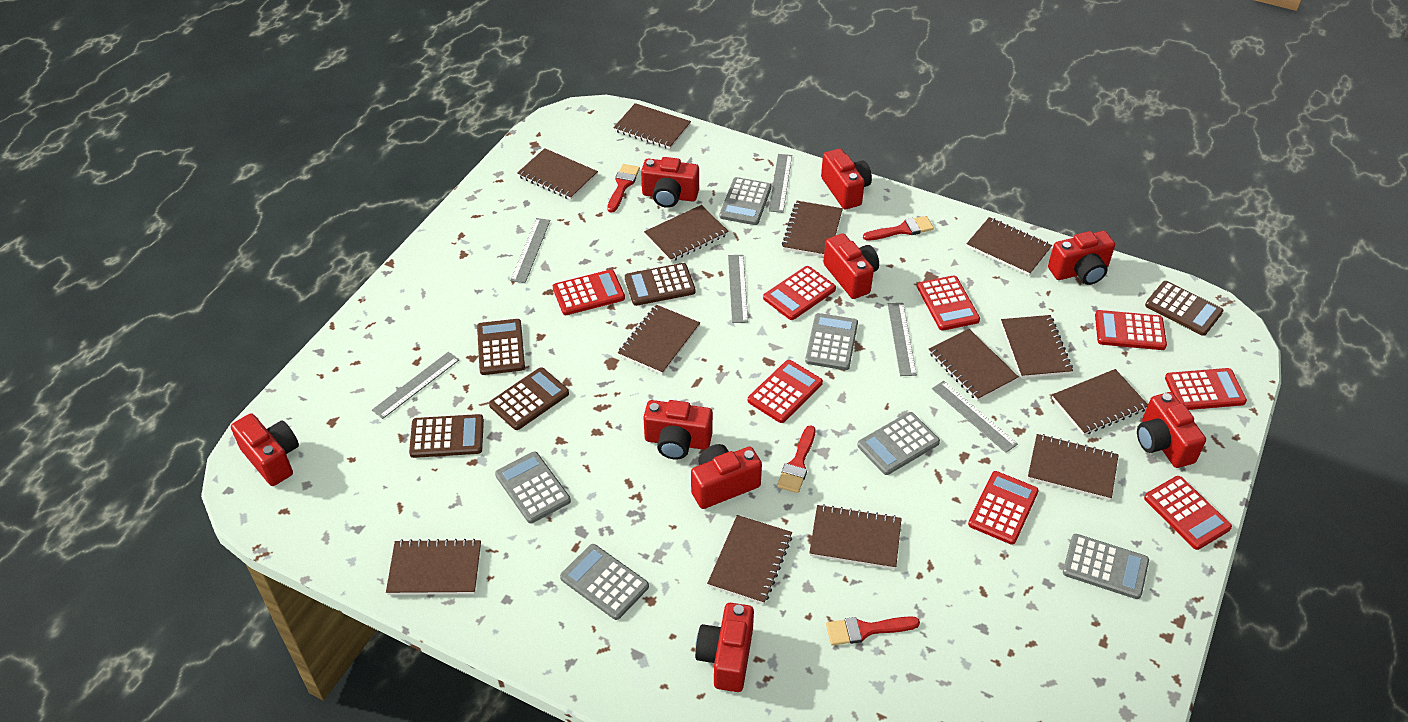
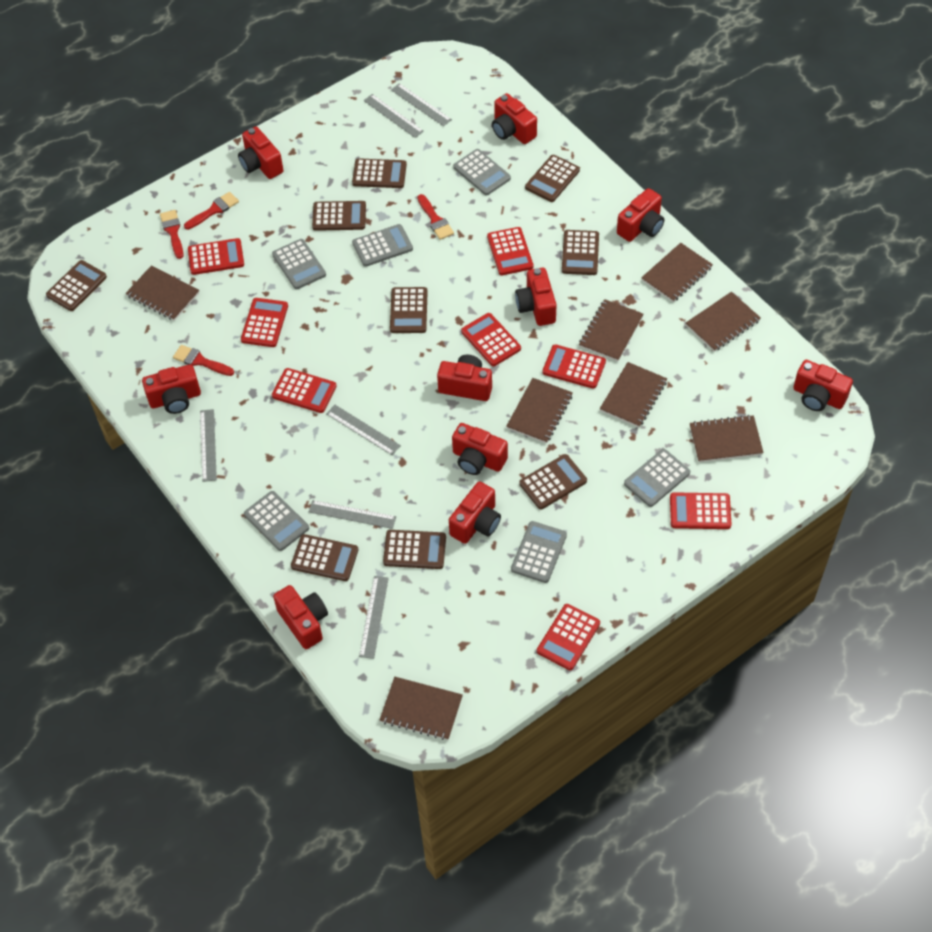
brown calculator: [409,414,484,458] [477,319,525,375] [489,367,569,430] [625,263,696,306] [1145,281,1223,336] = 5 -> [46,260,107,311] [291,534,358,581] [312,201,366,231] [352,158,407,188] [383,530,446,569] [390,287,428,333] [519,454,587,510] [525,155,580,202] [562,230,599,275] = 9
brown notebook: [386,539,481,595] [517,148,598,200] [614,103,691,149] [618,305,700,375] [644,205,729,262] [707,515,792,604] [782,201,843,257] [809,504,902,569] [929,329,1019,401] [966,217,1052,275] [1001,315,1073,378] [1028,434,1119,500] [1052,369,1148,435] = 13 -> [126,265,199,321] [380,677,463,740] [506,378,573,444] [579,299,643,361] [600,362,667,427] [641,243,713,302] [686,292,761,352] [690,415,764,462] = 8
red camera: [231,413,299,486] [641,157,699,208] [643,400,713,460] [691,444,762,509] [695,603,754,692] [821,149,872,209] [824,234,879,299] [1048,231,1115,285] [1137,392,1206,468] = 9 -> [142,364,201,414] [238,126,283,179] [273,585,328,649] [437,355,492,401] [449,481,501,544] [452,423,508,475] [492,93,537,144] [515,267,557,326] [617,188,664,242] [793,360,853,411] = 10

